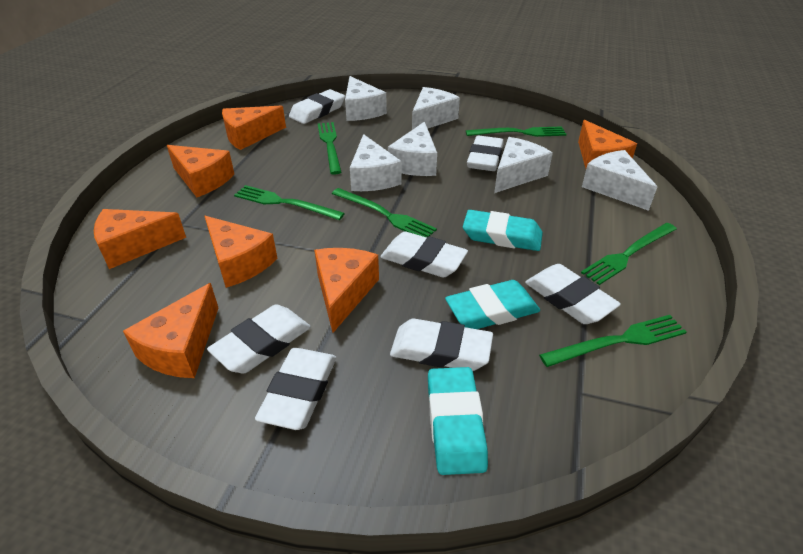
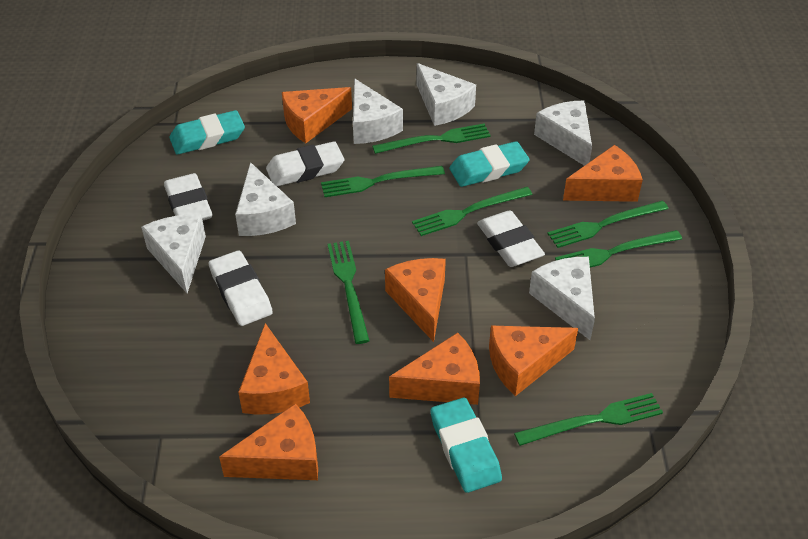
green fork: [234,185,345,220] [317,122,341,175] [332,188,437,237] [466,126,566,137] [539,315,686,367] [581,223,677,285] = 6 -> [321,166,445,197] [328,241,370,344] [372,124,491,154] [412,187,533,236] [514,393,663,446] [547,201,669,248] [555,230,682,267] = 7
white eraser: [207,304,311,373] [255,348,336,430] [289,89,345,124] [380,232,468,278] [390,319,493,371] [467,135,503,171] [525,264,621,324] = 7 -> [164,173,213,220] [209,250,273,326] [266,141,344,186] [477,210,545,267] = 4

